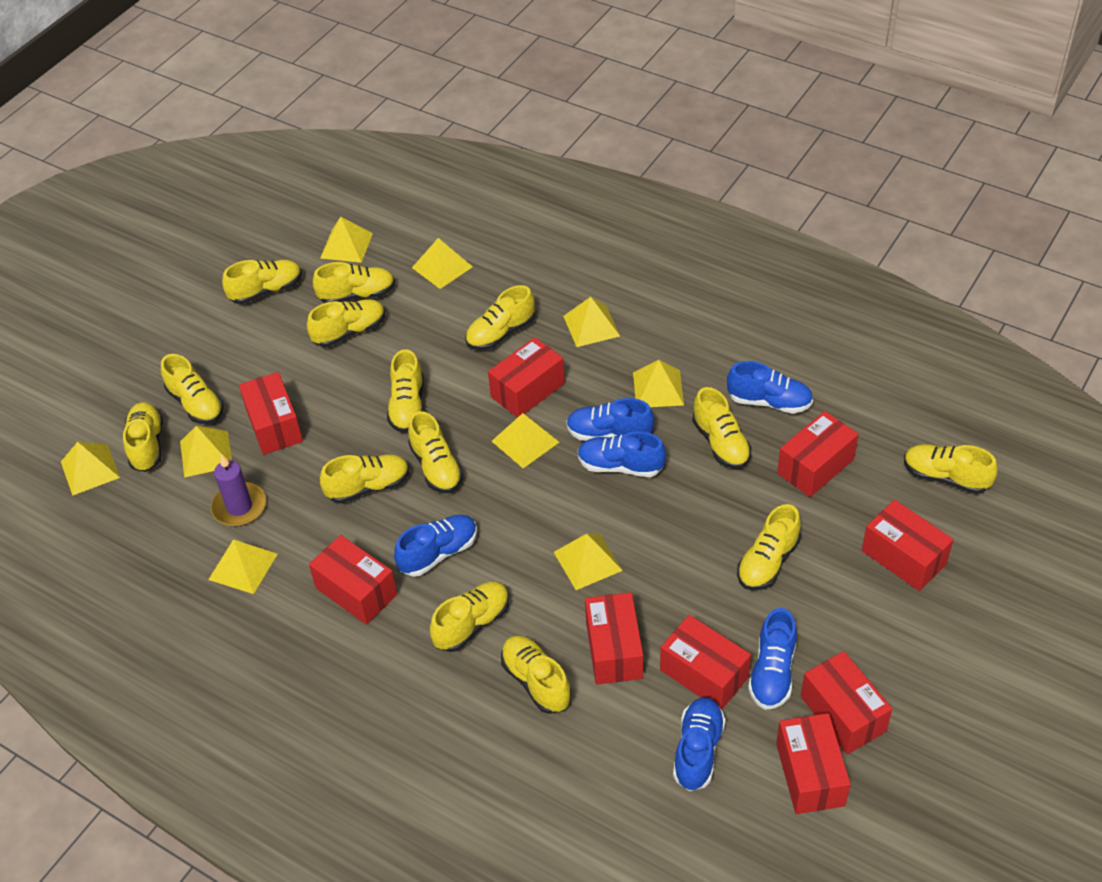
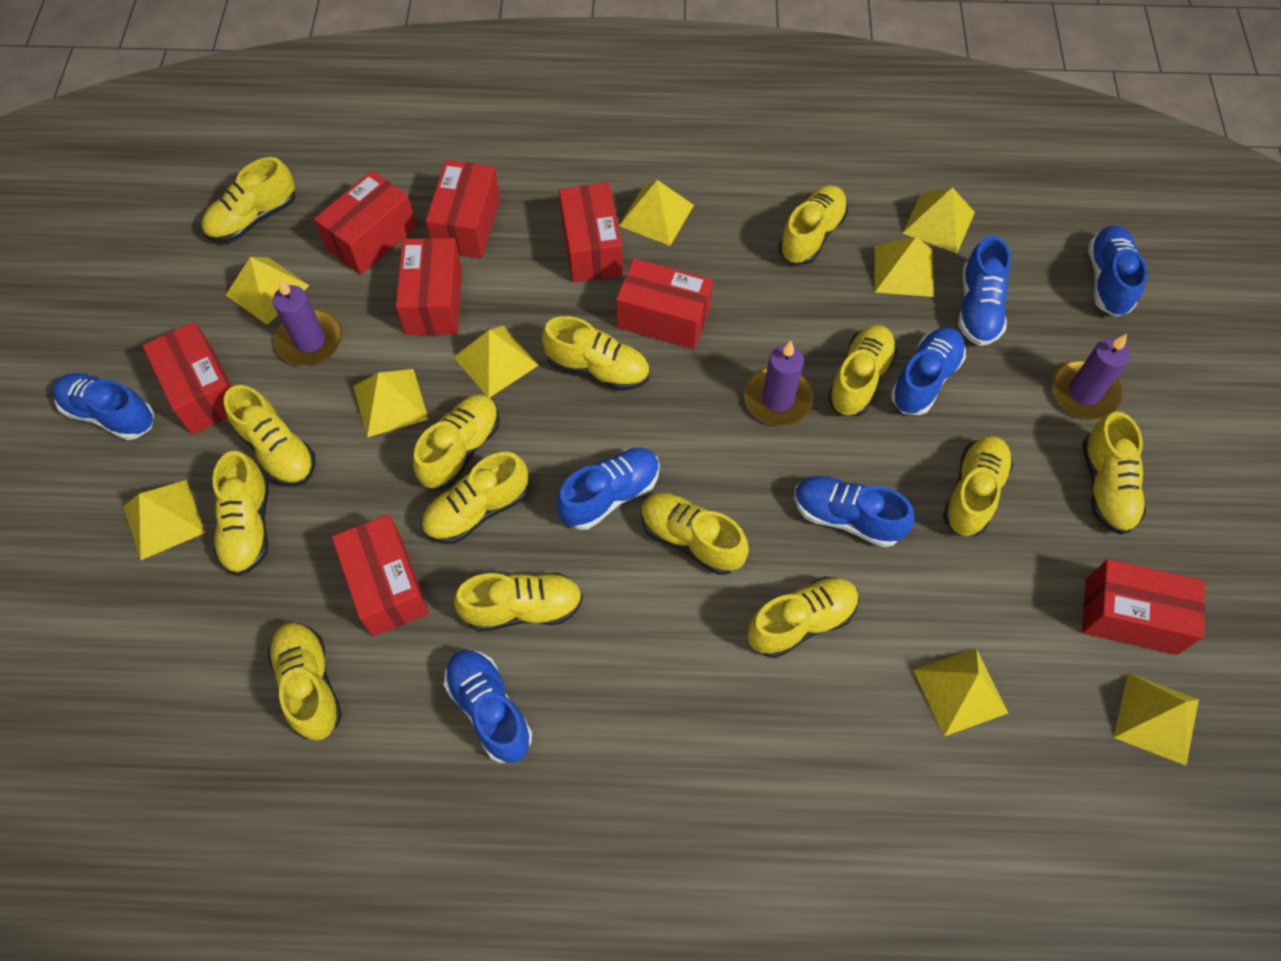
blue shoe: [394,515,477,577] [566,398,654,441] [578,431,666,477] [673,697,726,791] [727,361,813,414] [748,608,797,710] = 6 -> [53,373,154,440] [444,650,532,763] [557,448,660,530] [794,476,915,547] [891,327,966,415] [958,236,1011,346] [1088,226,1148,317] = 7
purple candle: [211,454,266,526] = 1 -> [273,279,342,366] [744,341,814,426] [1052,334,1130,419] = 3
red box: [239,372,303,455] [309,535,397,625] [488,337,565,418] [585,592,643,685] [660,615,751,710] [776,713,851,814] [777,411,859,497] [801,651,892,755] [862,500,954,591] = 9 -> [143,322,232,435] [314,171,417,275] [332,514,429,637] [396,238,462,335] [426,160,500,259] [559,183,623,282] [616,258,713,349] [1082,559,1205,655] = 8

